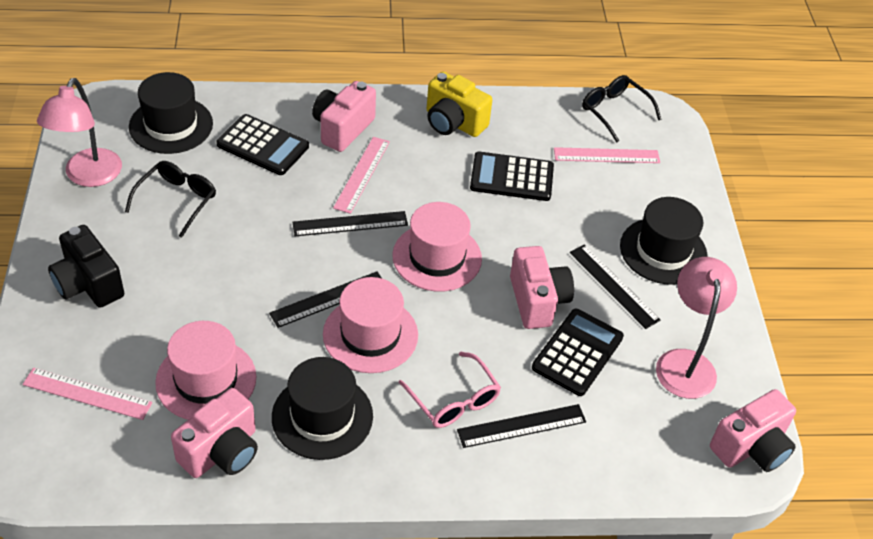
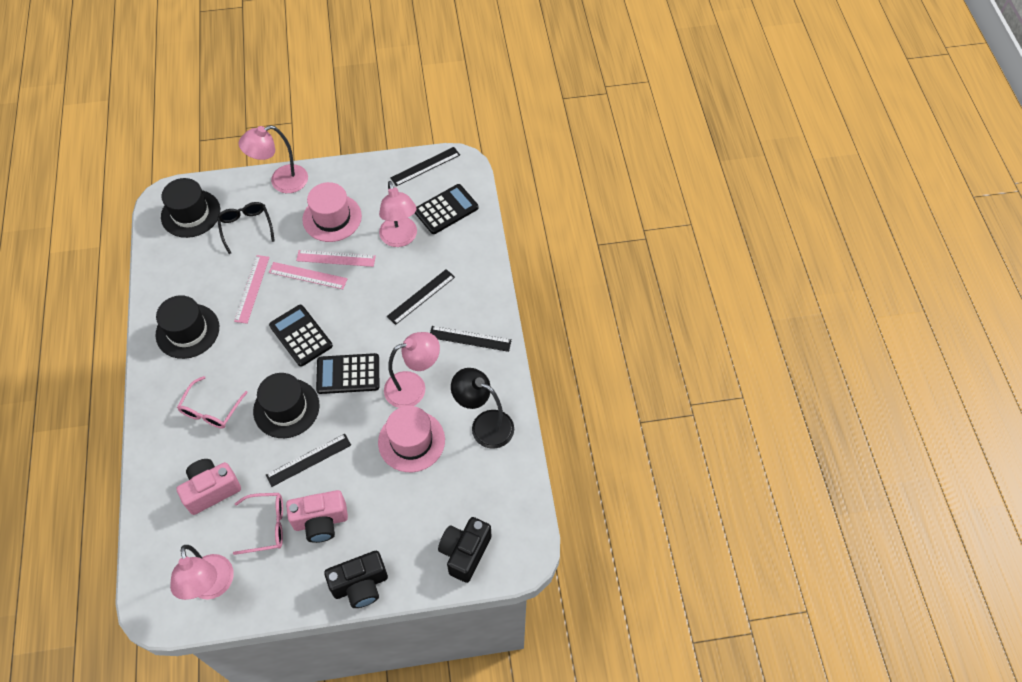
black camera: [48,225,124,308] = 1 -> [324,551,388,608] [438,517,491,583] = 2
black glasses: [125,161,216,238] [582,75,661,142] = 2 -> [217,202,275,254] = 1
black lamp: none = 0 -> [451,368,514,449] = 1
pink camera: [171,388,258,478] [312,81,376,152] [510,246,574,329] [710,389,796,472] = 4 -> [176,459,241,515] [286,490,348,543] = 2
pink glasses: [399,352,501,428] = 1 -> [177,376,248,429] [233,493,283,555] = 2
pink hat: [155,321,256,420] [323,277,418,373] [392,202,482,292] = 3 -> [302,182,362,242] [378,406,445,472] = 2
pink lamp: [37,78,122,187] [656,257,737,399] = 2 -> [170,545,234,600] [239,125,308,193] [379,181,417,247] [384,332,440,408] = 4
yellow camera: [427,72,492,137] = 1 -> none = 0

